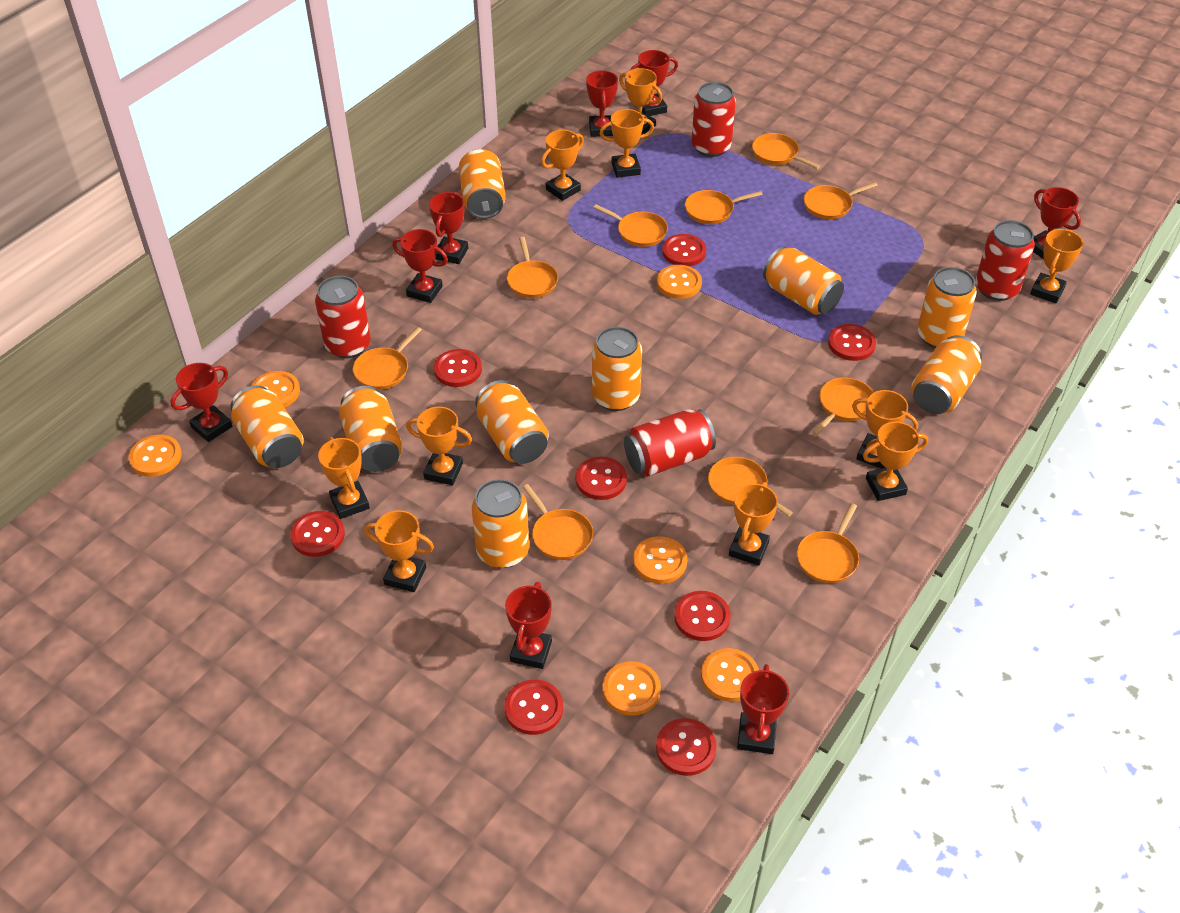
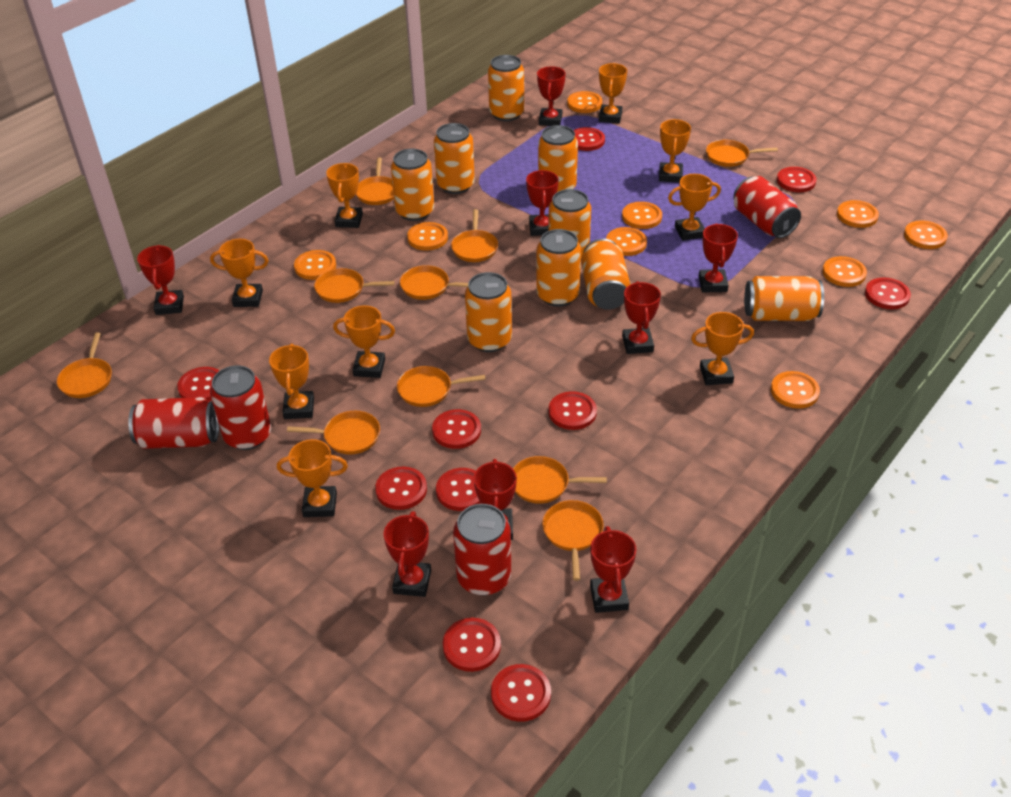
orange button: [129,435,182,477] [251,371,300,408] [602,661,661,716] [633,536,687,584] [657,265,702,299] [701,648,759,702] = 6 -> [294,250,336,280] [407,222,448,251] [567,91,602,113] [606,227,647,256] [622,202,662,229] [771,371,820,409] [822,256,867,287] [837,200,879,228] [904,220,948,249] = 9
orange trophy: [318,437,370,519] [364,510,434,592] [406,407,472,485] [541,130,584,201] [599,109,654,178] [619,68,662,135] [729,482,778,566] [852,390,918,469] [863,422,928,501] [1030,229,1083,303] = 10 -> [210,239,269,307] [269,344,314,419] [277,439,348,517] [326,163,363,228] [333,306,395,378] [599,63,627,123] [659,119,691,183] [668,174,721,241] [691,312,754,385] = 9
red button: [290,511,345,557] [434,349,482,387] [504,680,563,735] [576,457,627,500] [656,718,717,776] [662,234,706,266] [674,591,731,641] [828,324,876,361] = 8 -> [177,367,220,401] [375,467,427,510] [432,409,481,449] [436,468,481,511] [443,618,501,672] [491,664,551,722] [549,391,597,430] [574,127,605,151] [777,167,817,192] [865,277,911,309] = 10

